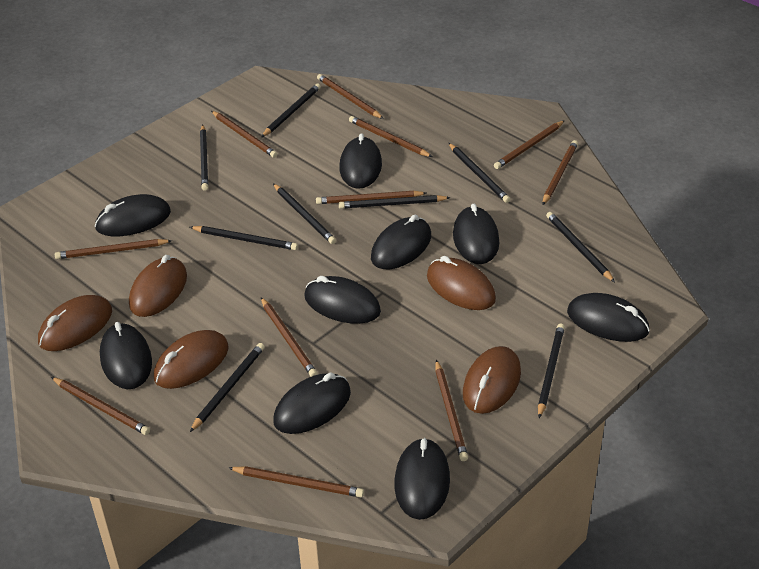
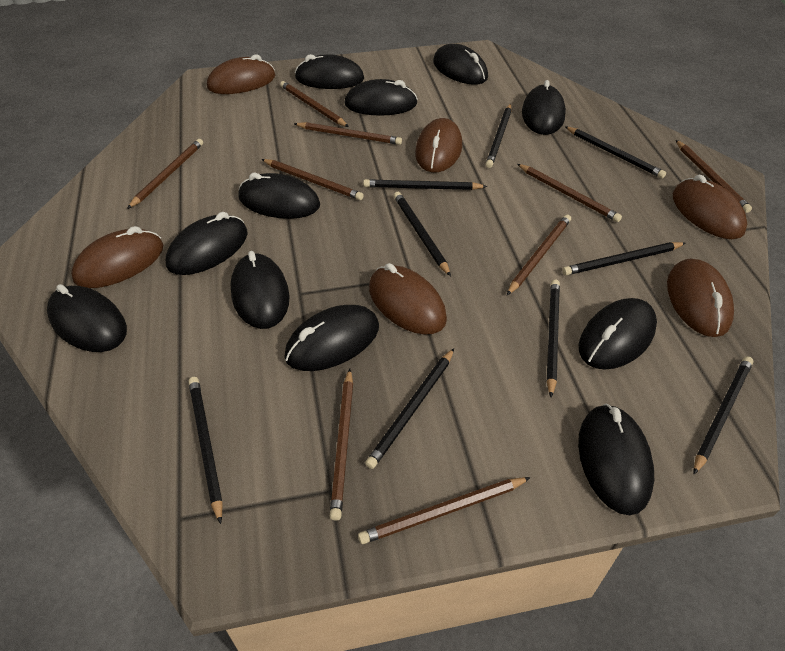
black mouse: [95,194,171,236] [100,322,152,389] [273,372,351,434] [304,276,381,324] [340,133,382,189] [371,214,431,269] [394,438,450,520] [453,204,499,264] [567,293,650,342] = 9 -> [47,284,127,352] [166,212,247,275] [230,251,290,329] [238,173,320,219] [284,305,379,371] [295,54,364,89] [344,79,418,116] [433,44,488,85] [522,80,566,135] [578,404,654,515] [579,298,657,370] = 11
brown mouse: [38,295,112,351] [129,255,187,317] [154,330,229,389] [427,256,496,310] [463,346,521,414] = 5 -> [71,226,163,288] [207,54,275,94] [369,263,447,335] [415,118,462,172] [667,258,734,337] [672,174,747,239] = 6
brown pencil: [51,377,150,435] [55,239,172,259] [211,111,277,158] [229,466,364,497] [261,297,317,377] [316,191,426,204] [317,74,384,119] [349,116,432,157] [435,360,468,461] [494,120,565,169] [542,140,578,205] = 11 -> [127,139,203,209] [261,159,364,200] [280,81,349,127] [294,122,402,145] [330,369,353,521] [358,477,531,544] [507,215,571,295] [517,164,622,222] [676,140,752,213] = 9

